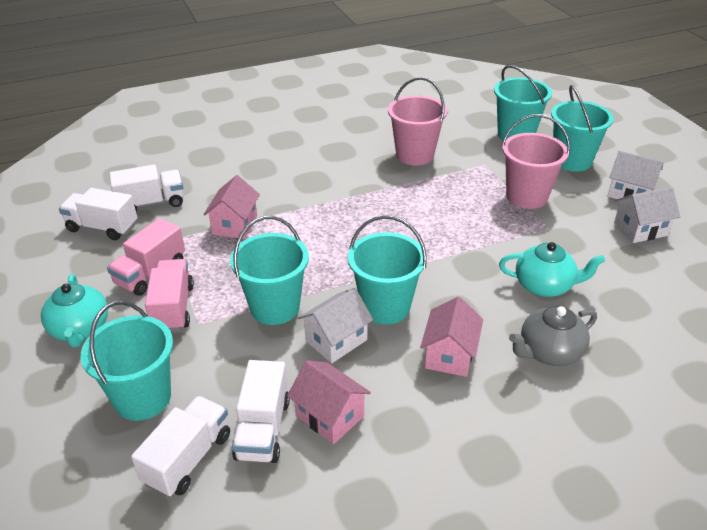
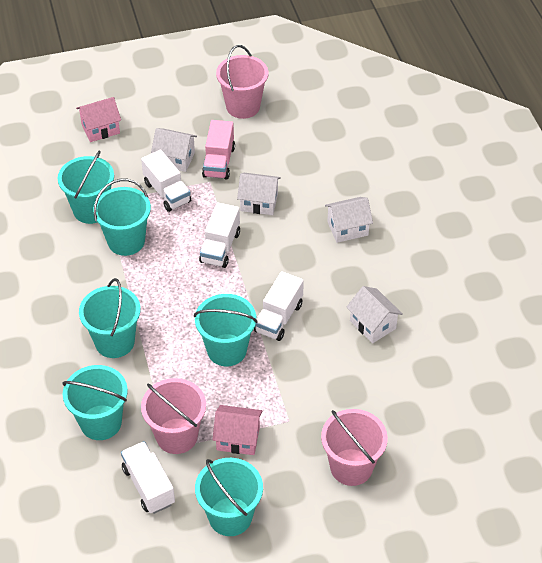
grey teapot: [509,306,597,366] = 1 -> none = 0
pink bucket: [388,77,447,165] [501,114,570,209] = 2 -> [141,378,206,454] [216,45,269,119] [321,409,388,486] = 3
pink house: [203,175,260,239] [287,360,371,444] [420,297,483,377] = 3 -> [76,97,121,142] [212,405,263,455] = 2
pink truck: [107,218,185,296] [145,259,194,331] = 2 -> [202,120,235,180] = 1
turquoise bucket: [81,301,173,421] [230,216,309,325] [348,215,427,325] [494,65,552,141] [551,85,614,172] = 5 -> [58,150,114,224] [62,365,128,440] [79,278,141,358] [93,179,151,256] [194,294,258,366] [195,458,263,536] = 6
turquoise teapot: [41,274,108,347] [499,242,606,297] = 2 -> none = 0
white house: [298,288,373,363] [608,151,664,199] [614,187,680,243] = 3 -> [151,128,197,172] [237,173,281,215] [325,197,373,243] [347,286,402,343] = 4

